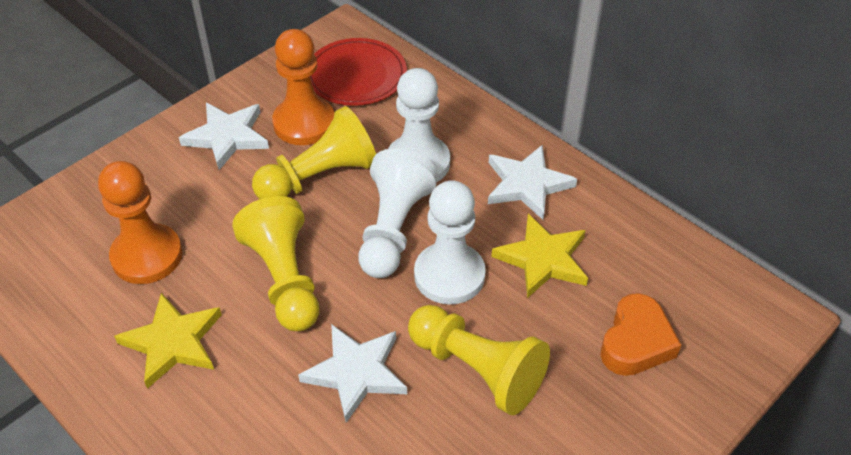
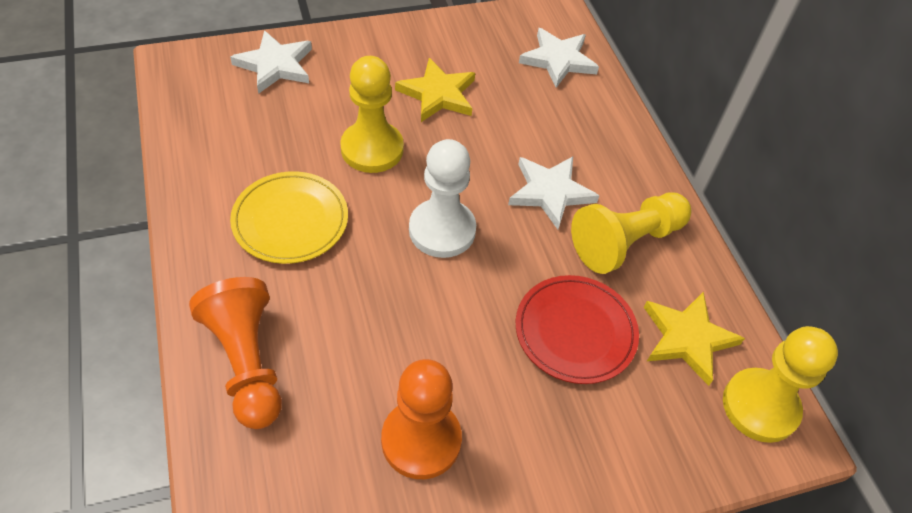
orange heart: [600,293,681,376] = 1 -> none = 0
white pawn: [358,148,438,278] [388,68,450,182] [414,180,486,304] = 3 -> [409,139,476,258] = 1
yellow plate: none = 0 -> [230,171,348,264] = 1

